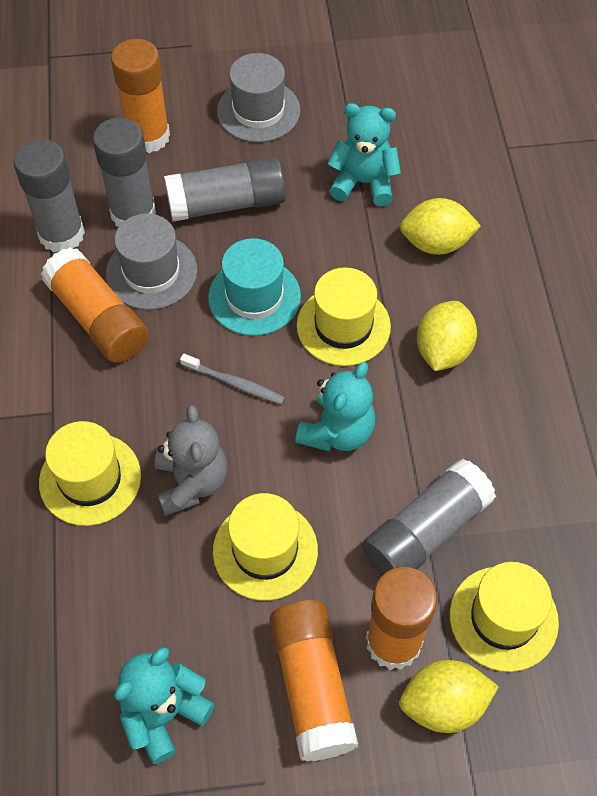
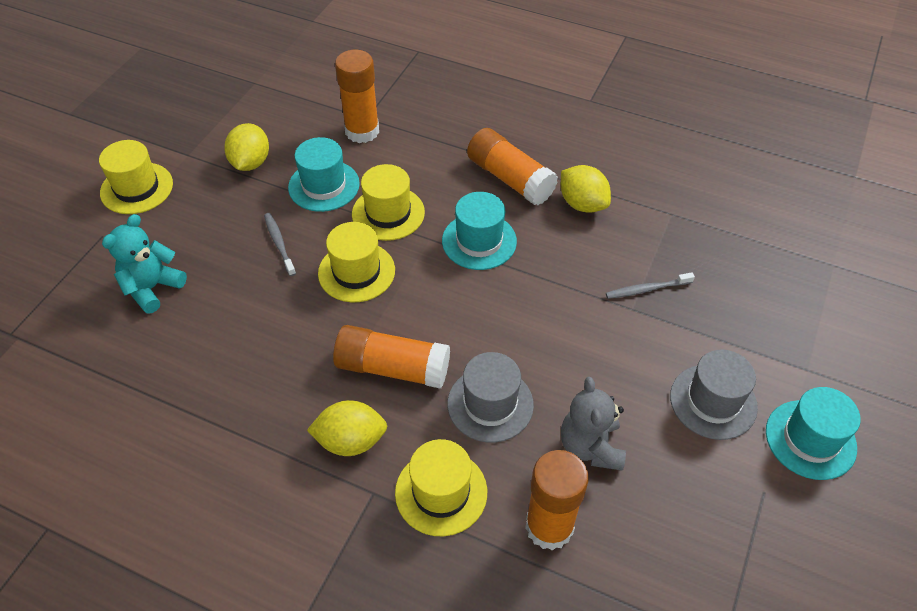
grey glue stick: [14,139,85,253] [93,118,156,227] [164,156,286,222] [362,459,496,576] = 4 -> none = 0
grey toothbrush: [180,354,285,405] = 1 -> [264,213,296,276] [606,272,695,299] = 2
turquoise hat: [208,238,301,336] = 1 -> [288,137,360,212] [442,192,517,270] [766,387,861,480] = 3
turquoise teddy bear: [114,647,215,764] [295,362,375,452] [328,103,401,206] = 3 -> [102,214,187,314] = 1

